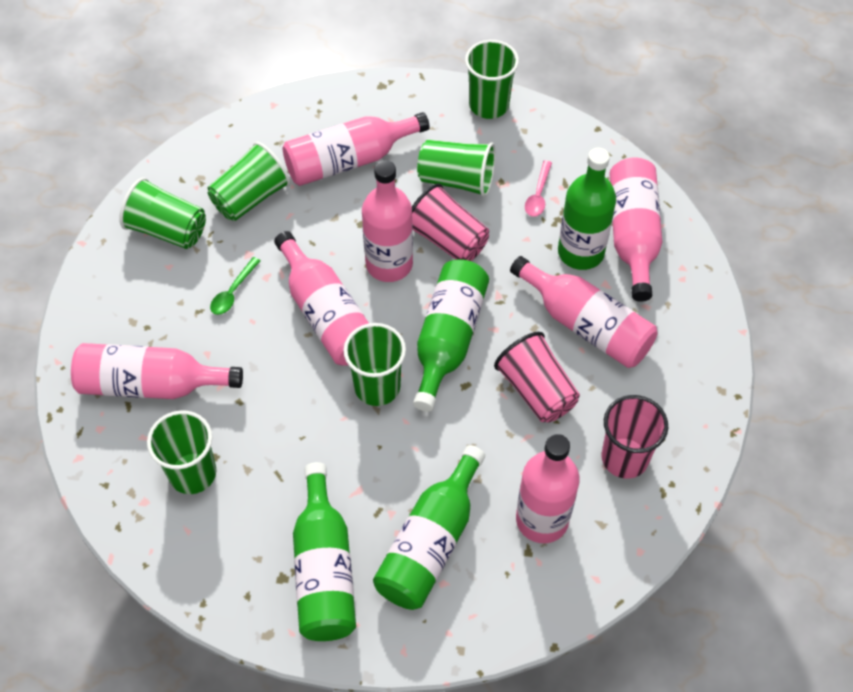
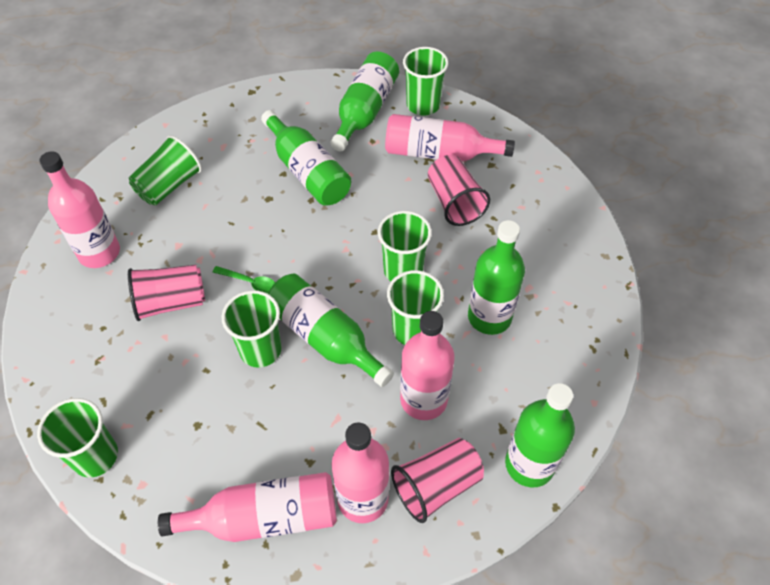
green bottle: [293,462,356,641] [373,445,485,610] [413,259,489,412] [558,148,616,270] = 4 -> [261,110,351,206] [268,274,394,387] [330,51,399,151] [468,220,525,335] [505,383,575,487] = 5
pink bottle: [71,343,243,399] [274,231,369,366] [283,112,430,186] [362,160,413,282] [510,256,657,368] [516,434,580,543] [609,157,662,302] = 7 -> [39,151,120,268] [158,472,337,542] [332,422,389,523] [385,114,515,161] [400,311,455,420] = 5
pink spoon: [525,160,552,217] = 1 -> none = 0

